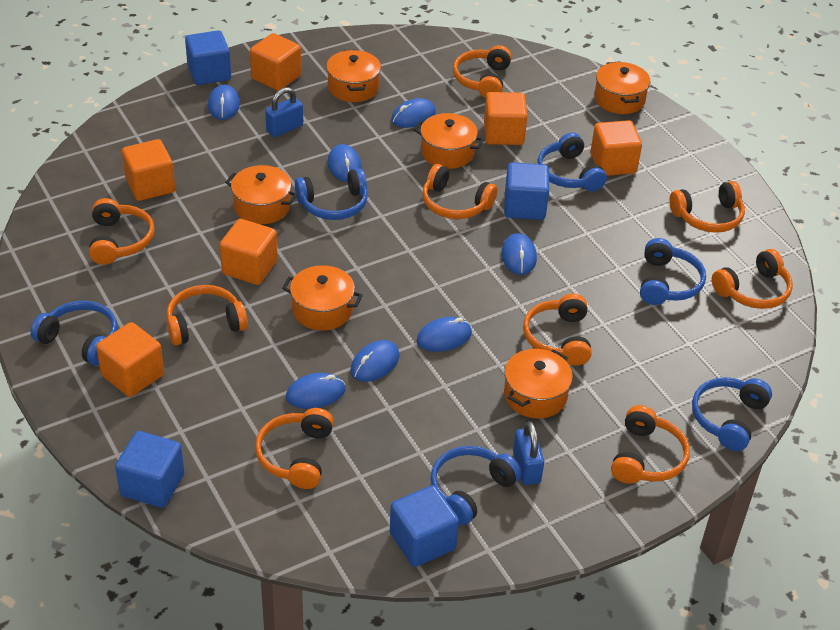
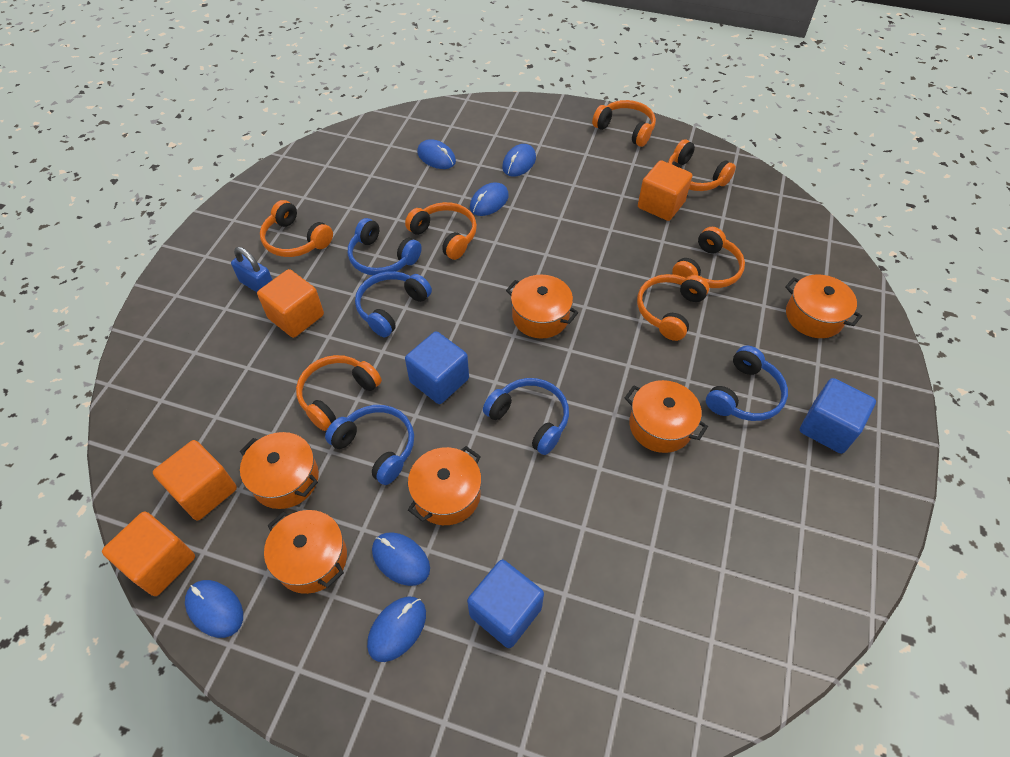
blue cube: [115,431,184,508] [185,30,231,85] [390,485,459,567] [504,162,549,220] = 4 -> [405,331,469,404] [467,560,544,648] [800,378,876,454] = 3
blue headphones: [31,300,118,366] [295,168,368,220] [430,446,522,525] [538,132,607,192] [640,238,706,305] [692,377,772,451] = 6 -> [325,405,414,485] [348,218,422,275] [355,271,432,337] [483,378,569,455] [706,346,788,421] = 5
blue mouse: [208,85,240,120] [286,373,345,409] [327,144,362,182] [350,340,399,382] [391,98,436,128] [417,317,472,352] [501,233,537,275] = 7 -> [185,580,243,638] [367,596,426,662] [372,532,430,586] [417,139,456,169] [470,182,509,216] [502,144,536,177] = 6
blue padlock: [265,87,303,137] [513,421,544,485] = 2 -> [231,247,272,292] = 1
orange cube: [96,322,164,397] [122,139,175,201] [220,219,278,285] [250,33,301,91] [484,92,527,145] [591,120,642,176] = 6 -> [102,511,195,596] [153,440,237,521] [257,269,324,338] [638,160,692,221] = 4
orange headphones: [89,198,155,265] [166,285,248,345] [255,408,334,489] [422,164,498,219] [453,45,512,98] [523,293,592,366] [611,405,690,484] [669,181,745,233] [712,249,793,309] = 9 -> [260,200,333,257] [296,355,382,431] [405,202,477,260] [592,100,656,147] [637,274,709,341] [668,139,736,191] [672,227,745,288] = 7

